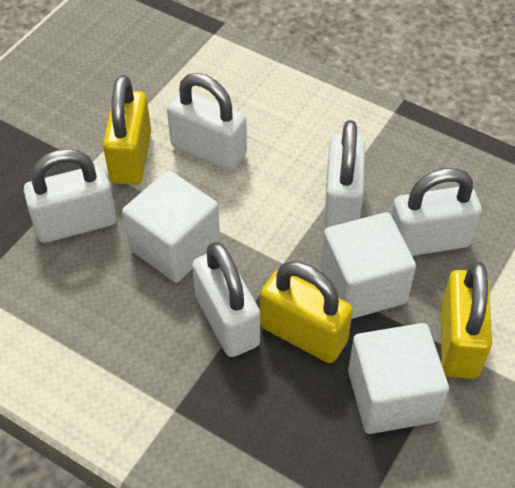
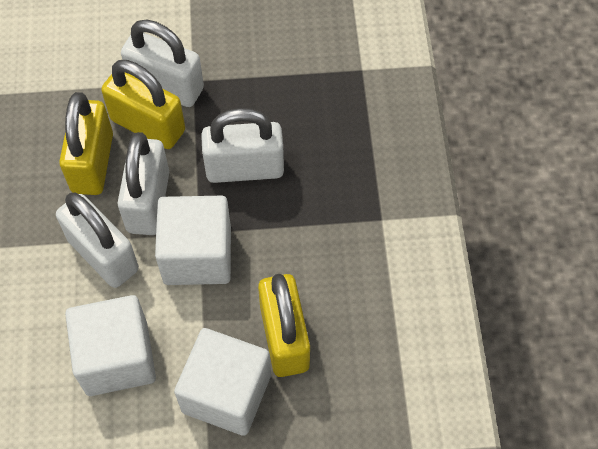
white padlock: [24,149,116,243] [167,73,247,171] [192,242,260,357] [324,120,365,228] [391,168,482,256] = 5 -> [56,193,139,288] [117,132,169,235] [121,20,204,107] [201,108,284,183] = 4

